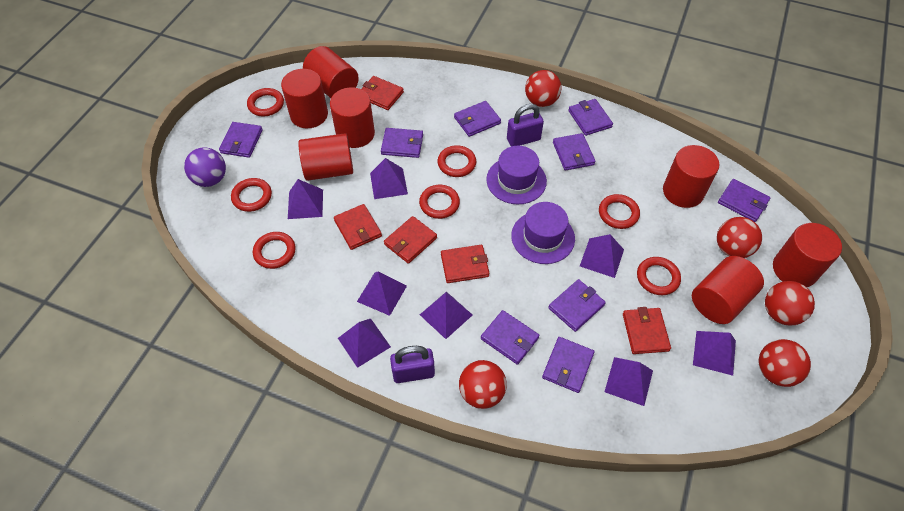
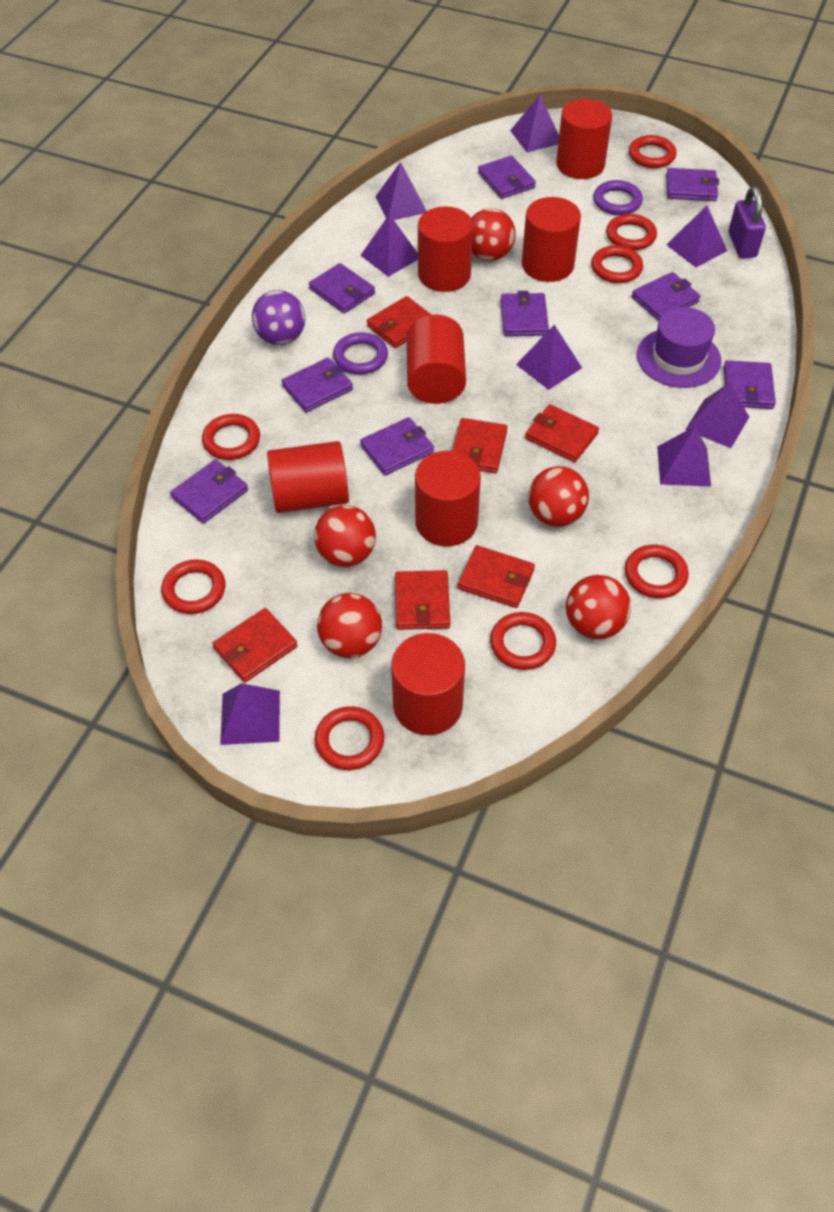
purple hat: [486,146,547,205] [511,202,575,264] = 2 -> [637,307,722,388] = 1
purple padlock: [390,346,435,383] [507,104,544,146] = 2 -> [729,186,766,258] = 1
purple ring: none = 0 -> [333,332,388,374] [593,180,643,215] = 2
red ring: [231,178,272,212] [247,88,284,117] [253,232,296,269] [419,185,460,219] [438,145,476,177] [599,194,640,229] [637,257,681,295] = 7 -> [161,559,226,614] [202,414,260,460] [315,706,384,770] [490,612,556,670] [591,245,643,283] [606,214,657,250] [625,545,689,598] [629,135,677,168] = 8
red wallet: [334,204,382,250] [362,76,404,110] [384,216,437,264] [441,245,489,283] [623,307,671,354] = 5 -> [212,608,298,683] [367,296,431,348] [395,570,450,630] [452,418,507,473] [458,545,535,608] [525,404,599,462] = 6

